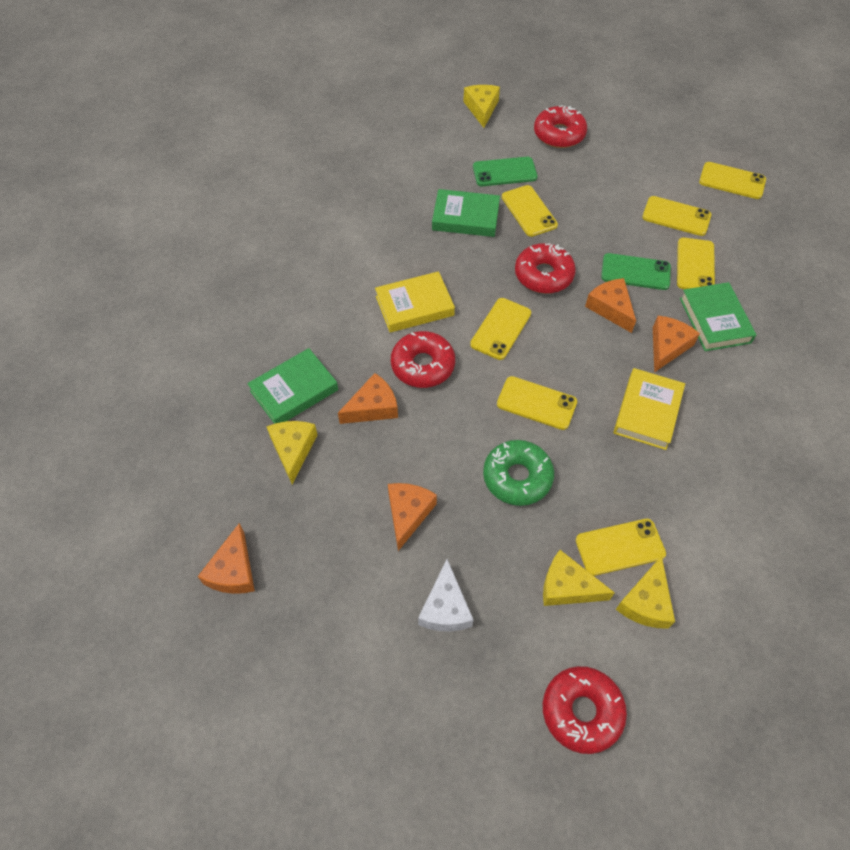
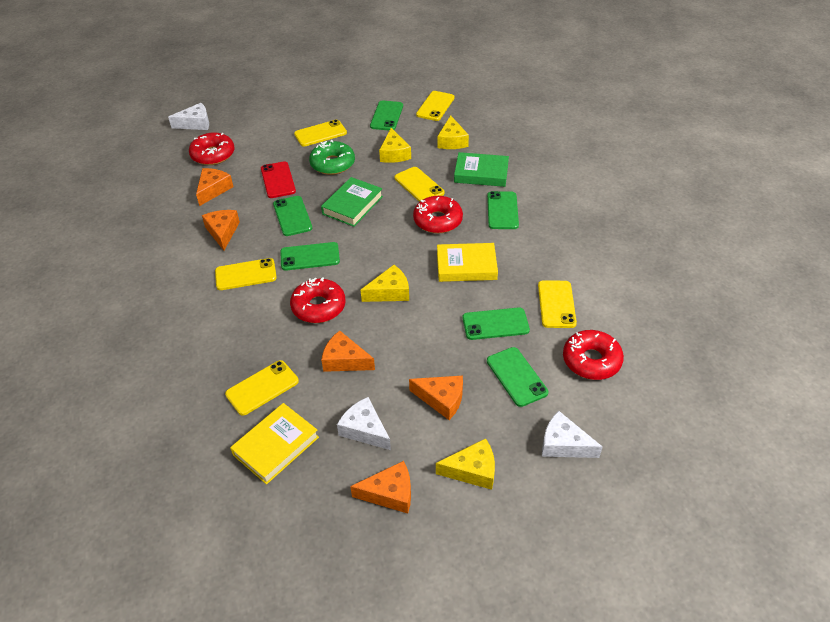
green book: [247,348,338,424] [432,189,500,237] [680,282,756,351] = 3 -> [321,177,383,227] [454,152,509,187] = 2
green phone: [473,157,538,186] [601,253,671,290] = 2 -> [273,196,312,236] [280,242,340,271] [370,101,403,131] [462,307,530,340] [487,191,519,229] [487,347,548,407] = 6
red phone: none = 0 -> [261,161,296,198] = 1
white cheese: [418,559,473,632] = 1 -> [168,103,209,130] [337,397,391,450] [542,411,603,458] = 3
yellow phone: [470,298,531,360] [497,376,577,430] [502,185,558,237] [576,519,666,576] [642,196,711,236] [677,238,715,289] [699,162,766,199] = 7 -> [215,258,277,290] [225,360,299,416] [294,119,347,147] [395,167,445,202] [416,91,455,121] [538,280,577,328] = 6

